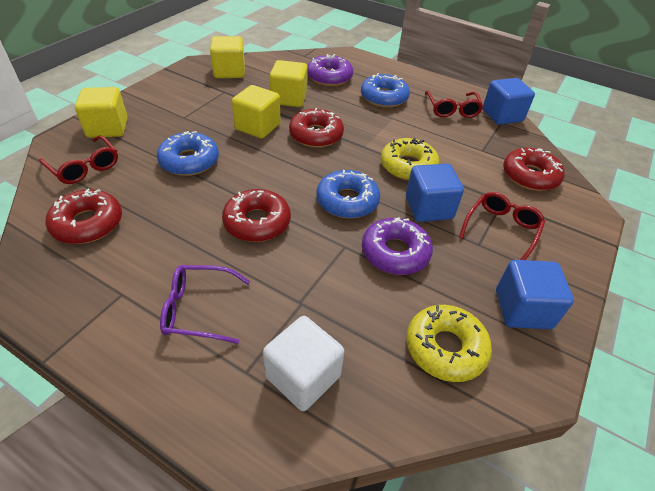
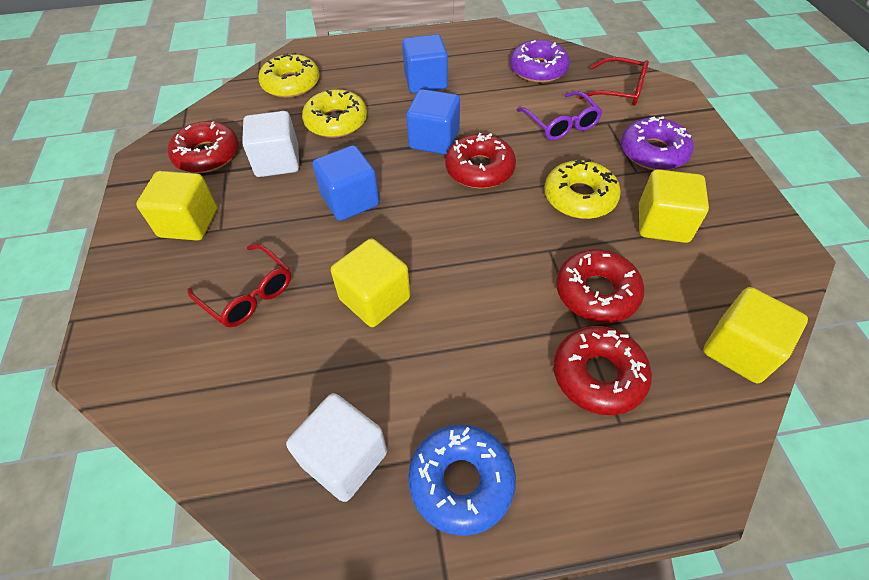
blue donut: [157,131,219,176] [316,170,380,218] [361,73,410,108] = 3 -> [408,424,516,536] = 1
red glasses: [39,135,118,184] [425,90,484,118] [459,192,545,260] = 3 -> [187,244,291,327] [579,57,649,106] = 2
white cube: [263,316,344,411] = 1 -> [242,111,299,177] [286,393,387,502] = 2
yellow donut: [381,138,439,181] [406,305,492,382] = 2 -> [258,52,320,98] [302,89,367,138] [544,159,621,219] = 3

